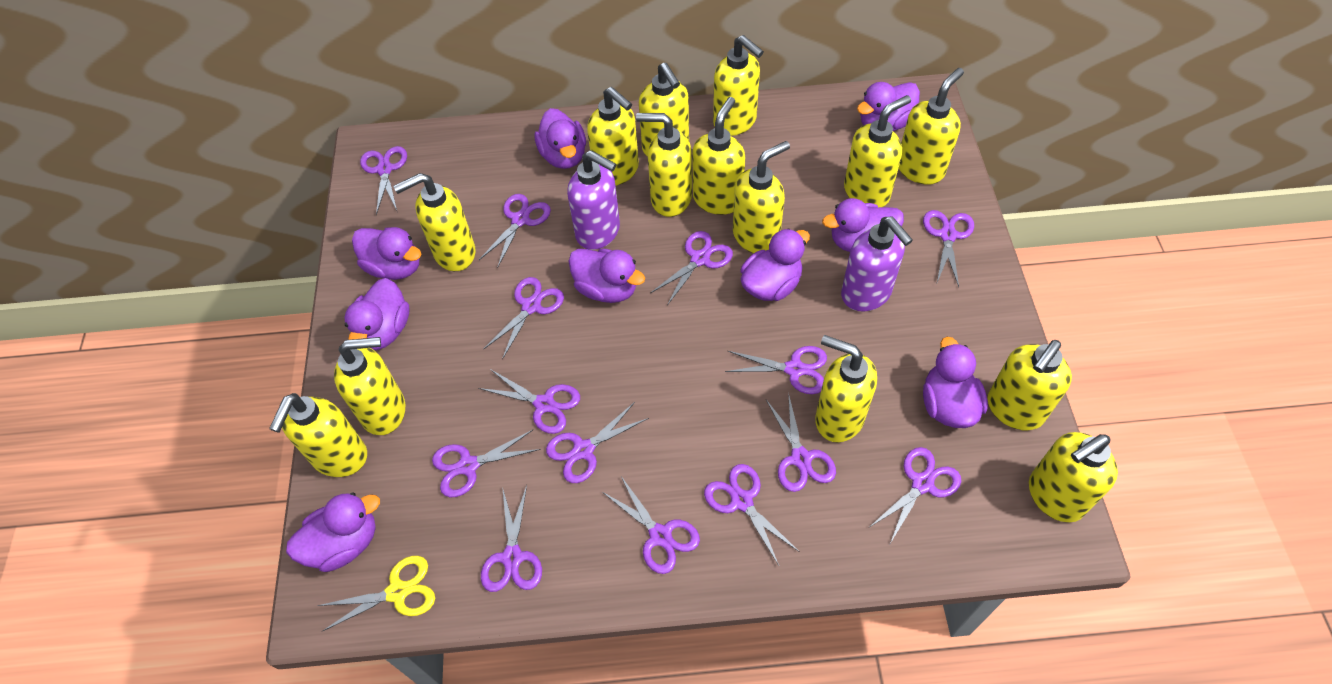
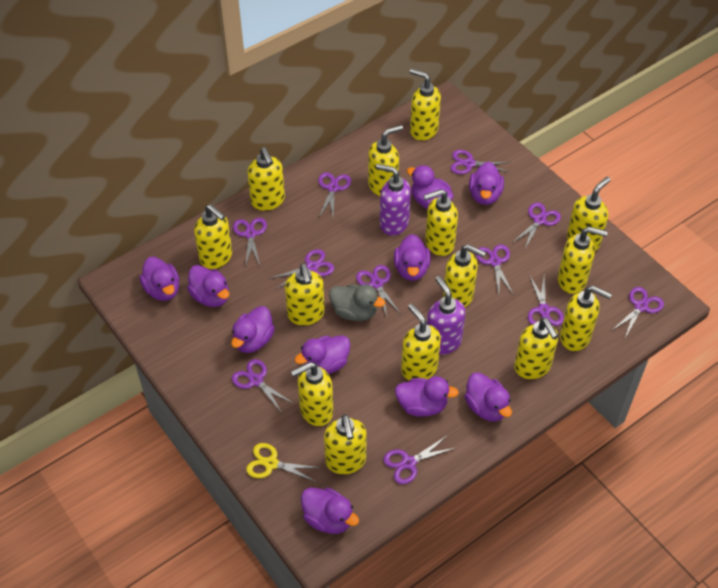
grey duck: none = 0 -> [329,284,385,321] = 1
purple duck: [286,492,380,572] [344,278,410,350] [352,227,421,280] [535,108,586,169] [569,248,645,303] [740,228,810,301] [822,198,904,252] [857,82,920,131] [923,337,988,428] = 9 -> [140,257,179,301] [187,265,229,307] [231,306,275,353] [295,335,350,374] [301,488,359,534] [394,234,431,281] [395,376,459,417] [407,165,454,209] [464,372,512,422] [469,162,504,205] = 10
purple scissors: [360,146,407,215] [432,430,541,497] [478,369,580,434] [479,194,551,268] [481,485,542,592] [483,277,564,360] [546,402,649,483] [602,475,700,574] [650,231,733,305] [704,464,798,565] [725,346,827,394] [766,392,836,492] [870,447,961,543] [923,210,974,287] = 14 -> [232,359,294,413] [233,218,267,267] [269,249,334,289] [318,172,351,217] [356,265,401,317] [383,436,455,484] [450,150,511,174] [476,244,513,295] [512,202,561,249] [528,274,564,326] [611,287,664,338] = 11

